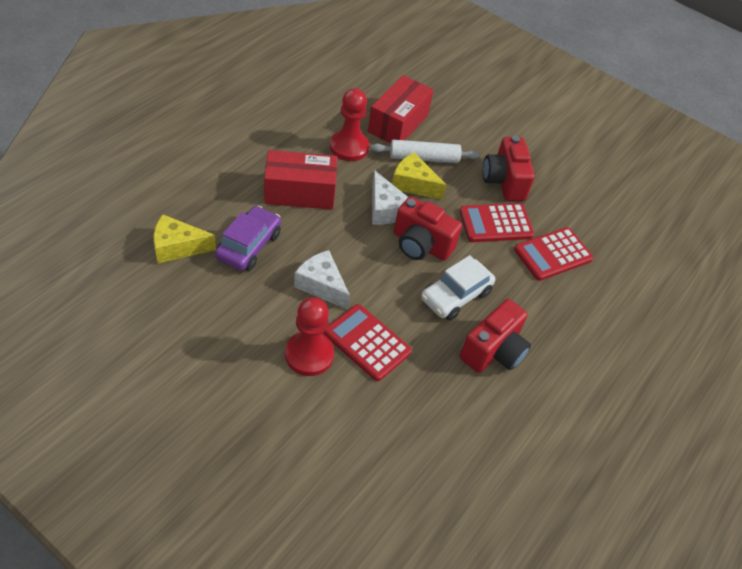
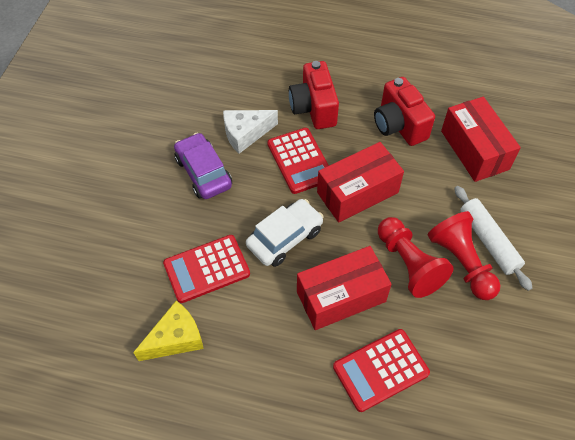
red box: [264,150,337,210] [368,75,434,144] = 2 -> [297,246,392,330] [317,142,404,223] [441,97,521,182] = 3
red camera: [394,196,462,261] [460,299,531,373] [483,136,535,201] = 3 -> [289,61,339,129] [374,77,435,146] = 2
white cheese: [294,250,350,310] [372,170,408,225] = 2 -> [223,110,278,154] = 1
yellow cheese: [154,214,216,263] [392,152,447,200] = 2 -> [133,301,204,361] = 1

